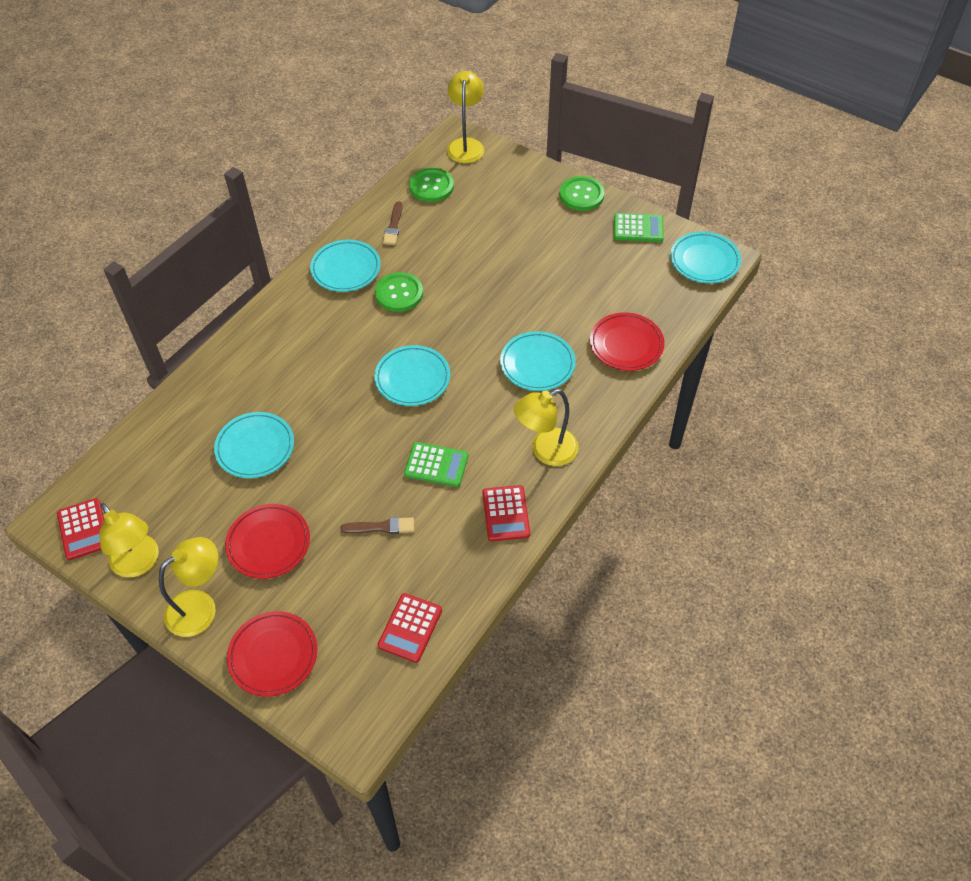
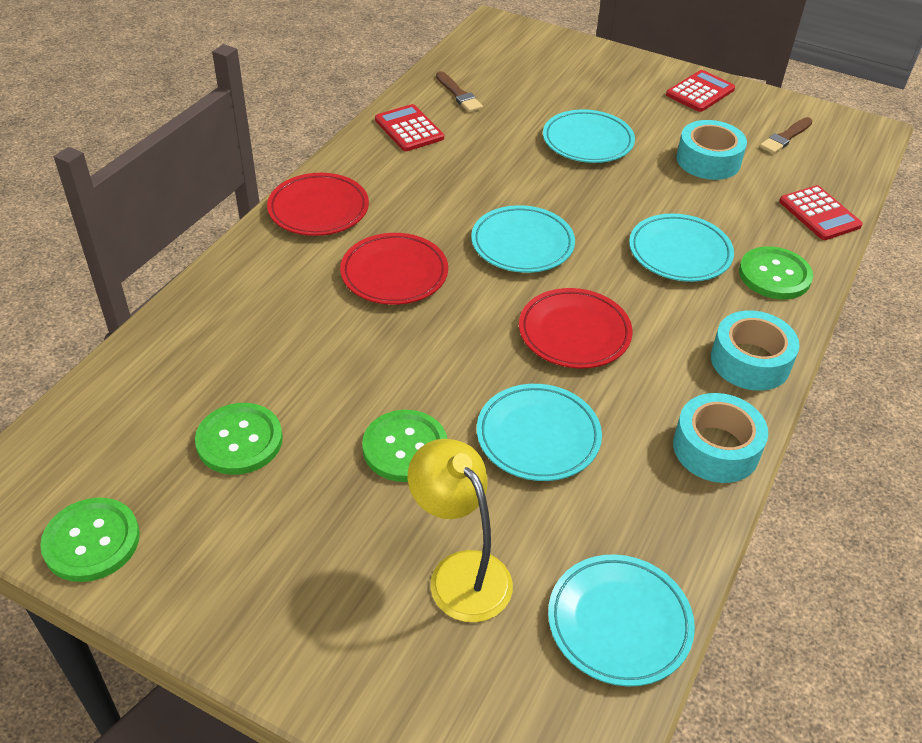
green button: [375,272,423,312] [409,168,454,202] [560,176,605,211] = 3 -> [40,498,140,582] [195,403,283,475] [362,410,447,482] [739,246,813,299] = 4
green calculator: [404,442,468,487] [614,213,664,242] = 2 -> none = 0
turquoise tape: none = 0 -> [673,393,768,483] [676,120,747,180] [711,311,800,391] = 3
yellow lamp: [99,503,159,577] [159,537,218,637] [447,71,484,163] [514,389,579,466] = 4 -> [408,439,513,622] = 1

